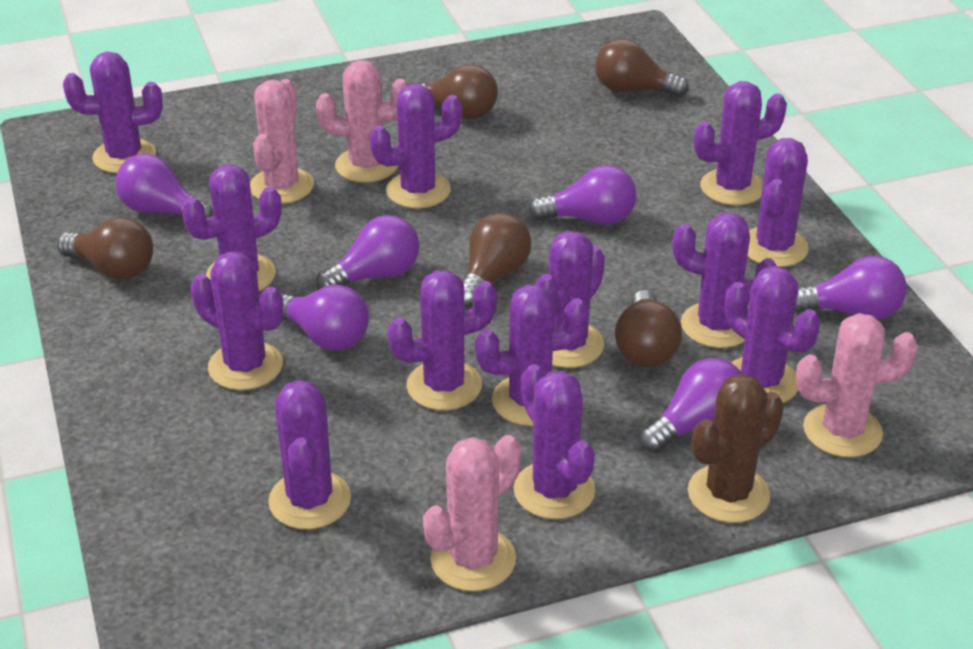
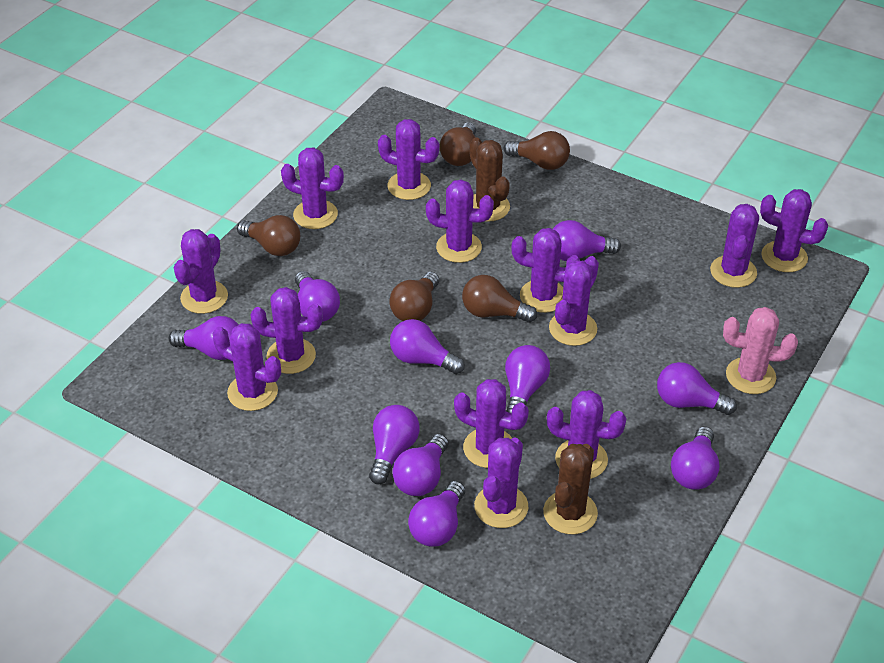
brown cactus: [688,374,784,523] = 1 -> [469,137,510,221] [543,444,598,534] = 2
pink cactus: [250,79,314,204] [316,60,409,183] [423,435,521,591] [796,313,918,457] = 4 -> [723,307,798,394] = 1
purple light bulb: [115,154,213,218] [282,285,369,351] [316,215,419,290] [529,165,636,225] [640,358,742,453] [795,256,907,320] = 6 -> [169,316,239,360] [295,271,340,322] [369,405,419,484] [390,319,465,374] [393,434,448,496] [408,481,465,547] [505,345,550,413] [553,220,621,261] [657,362,737,415] [671,426,720,490] = 10

